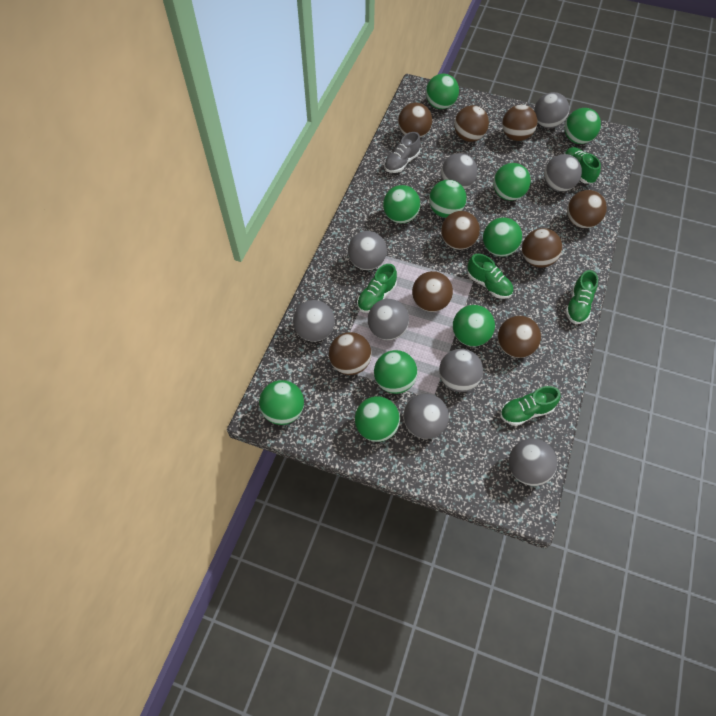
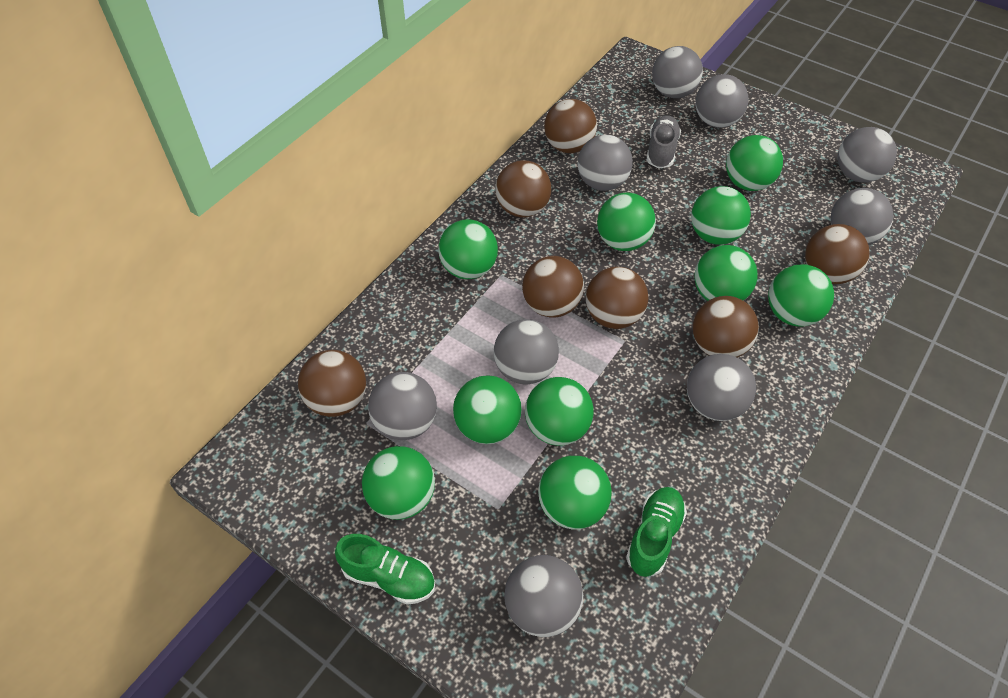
brown ball: [329,332,372,375] [398,103,432,138] [412,271,453,312] [441,211,480,250] [454,105,489,142] [498,316,541,358] [502,105,537,141] [522,228,562,268] [567,190,607,228] = 9 -> [298,350,366,417] [495,160,551,218] [522,256,584,318] [544,99,597,153] [586,267,649,329] [693,296,759,358] [805,224,870,284] = 7
green shoe: [357,264,397,313] [467,254,513,299] [500,386,561,426] [565,147,601,184] [565,270,598,324] = 5 -> [335,534,435,605] [626,487,687,577] = 2

